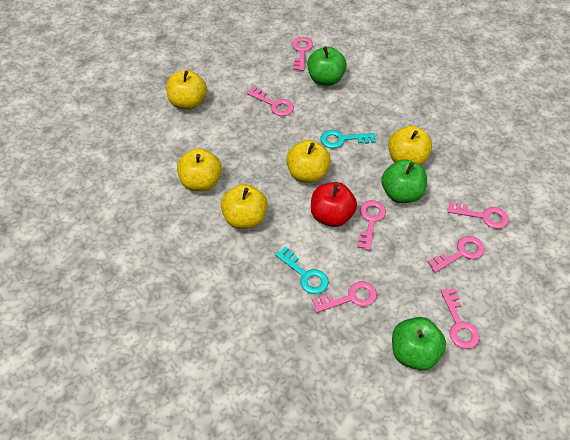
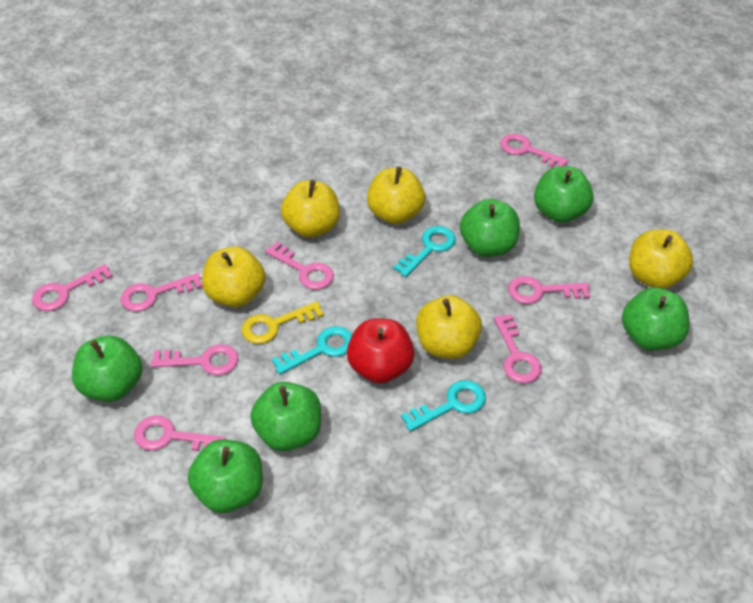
green apple: [307,46,347,86] [381,159,427,203] [392,317,446,370] = 3 -> [72,336,143,402] [188,439,263,513] [250,382,321,451] [460,199,520,257] [534,166,594,223] [622,287,689,350] = 6
pink key: [247,87,294,116] [292,37,313,71] [312,281,377,313] [357,200,386,251] [427,236,485,273] [441,288,480,349] [447,201,509,229] = 7 -> [32,264,113,311] [121,273,203,312] [134,415,226,451] [151,344,239,375] [265,242,334,290] [494,314,542,383] [500,134,568,167] [508,276,590,304] = 8
turquoise key: [275,246,329,294] [320,130,376,148] = 2 -> [272,326,352,375] [393,226,456,277] [401,380,486,432] = 3
yellow key: none = 0 -> [241,301,324,344] = 1

